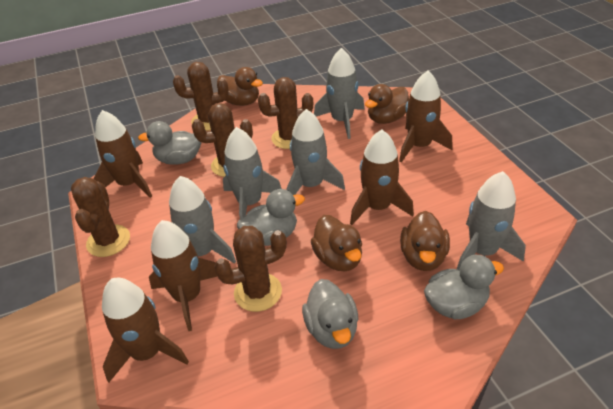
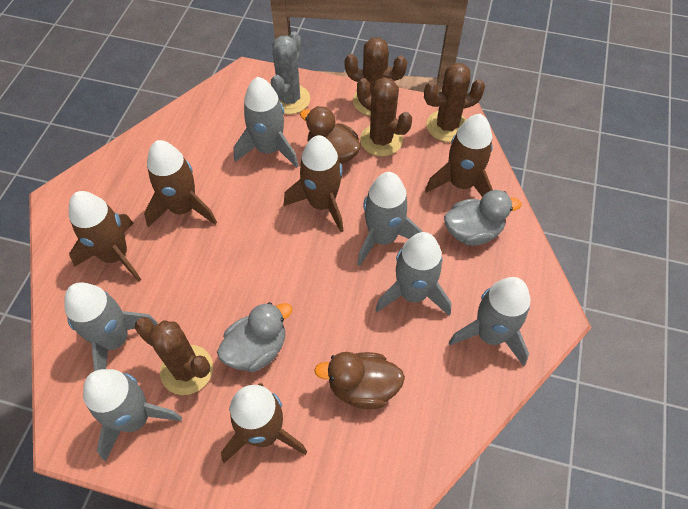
brown cactus: [71,177,130,257] [173,62,229,131] [192,103,253,177] [214,226,287,312] [258,77,313,149] = 5 -> [135,317,213,395] [345,37,407,116] [357,77,412,156] [424,63,485,142] = 4
brown duck: [217,67,263,106] [311,215,362,272] [365,84,409,124] [400,211,450,271] = 4 -> [300,106,361,164] [314,352,405,409] = 2
grey cactus: none = 0 -> [271,31,310,114] = 1
grey duck: [138,121,202,165] [237,189,305,246] [302,279,359,349] [424,255,504,319] = 4 -> [217,302,292,372] [444,190,521,246] = 2
grey rocket: [169,176,236,264] [223,127,281,219] [287,109,345,195] [314,48,365,139] [457,171,526,271] = 5 -> [64,282,158,371] [83,369,182,461] [234,77,298,168] [357,172,422,266] [375,232,452,316] [449,277,530,366] = 6

